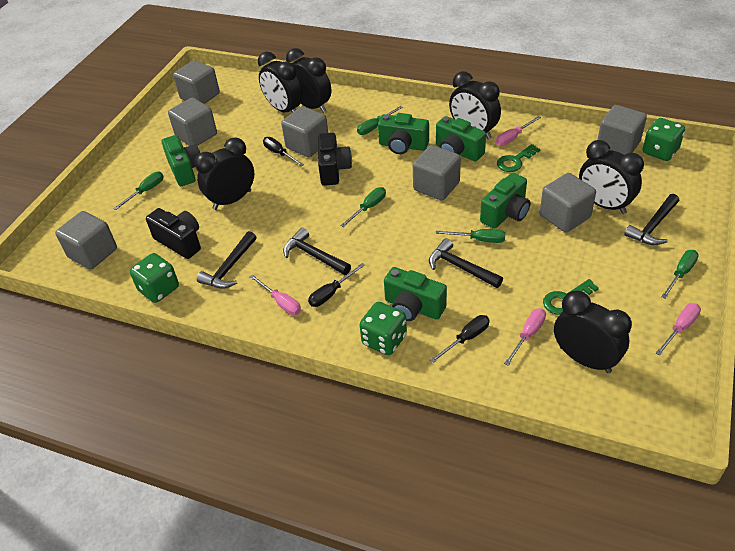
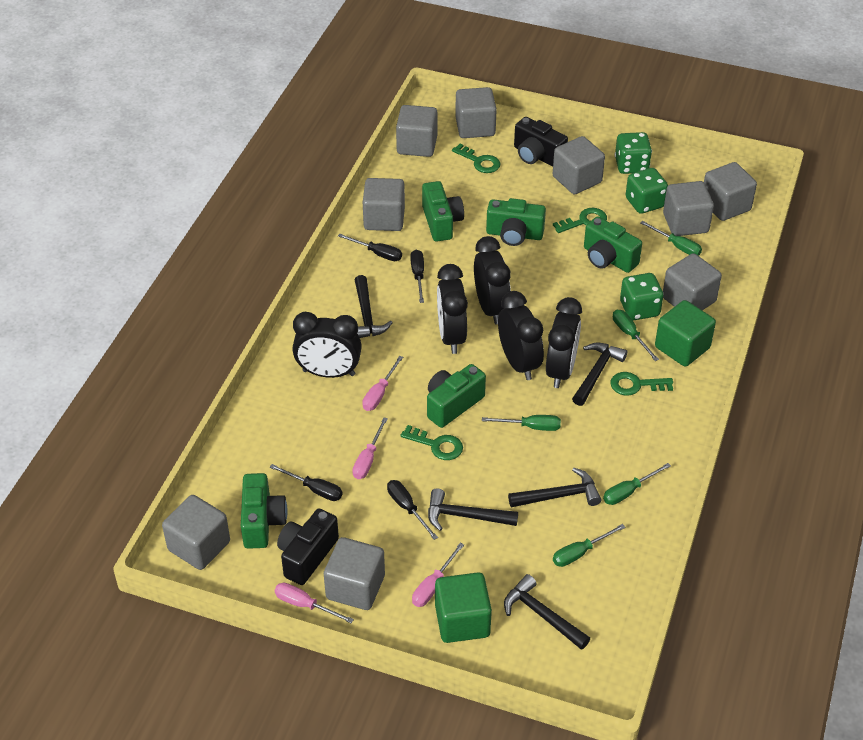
black clock: [195,137,254,210] [258,52,303,113] [286,48,331,113] [449,71,501,139] [554,290,632,373] [579,140,644,214] = 6 -> [292,312,362,378] [437,264,468,354] [474,236,511,324] [498,291,544,380] [546,297,582,388] = 5
black hammer: [197,231,257,289] [283,228,351,275] [429,238,503,288] [624,194,679,245] = 4 -> [355,275,393,338] [428,488,518,531] [504,574,590,650] [508,468,601,508] [572,343,627,406] = 5
black screwdriver: [263,137,304,166] [308,263,365,307] [430,315,490,363] = 3 -> [270,464,343,501] [338,234,402,261] [387,480,438,540] [410,250,424,303] = 4
green cube: none = 0 -> [435,572,492,643] [655,300,716,367] = 2
green key: [497,144,540,172] [543,279,599,315] = 2 -> [400,425,463,460] [452,144,500,173] [553,208,607,233] [611,372,673,396] = 4
grey cube: [55,211,117,270] [168,98,217,146] [173,60,220,104] [281,106,328,157] [413,145,461,200] [540,173,596,233] [597,105,647,155] = 7 -> [162,495,230,570] [324,537,385,610] [363,178,405,231] [396,105,438,157] [455,87,497,138] [553,136,605,194] [663,181,714,236] [663,253,722,310] [704,162,757,221] = 9

